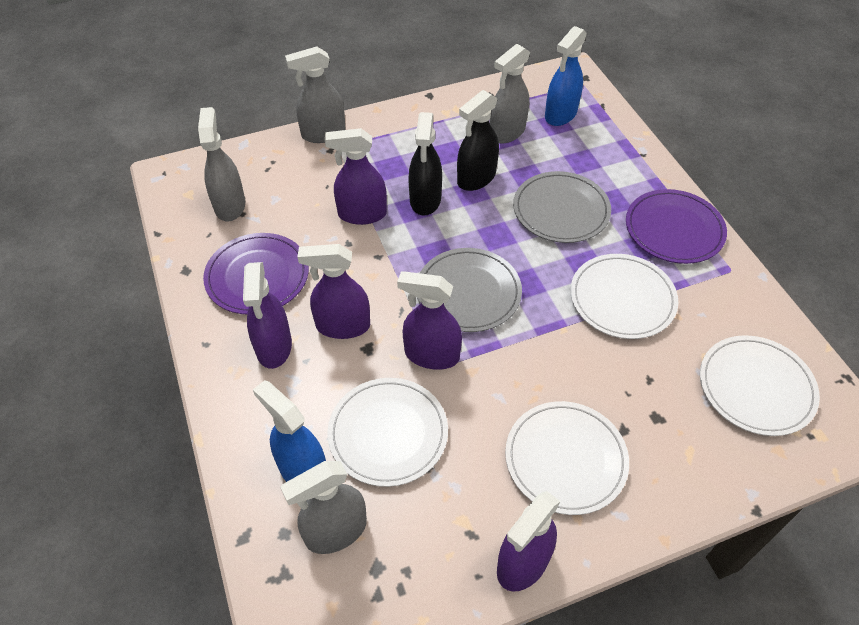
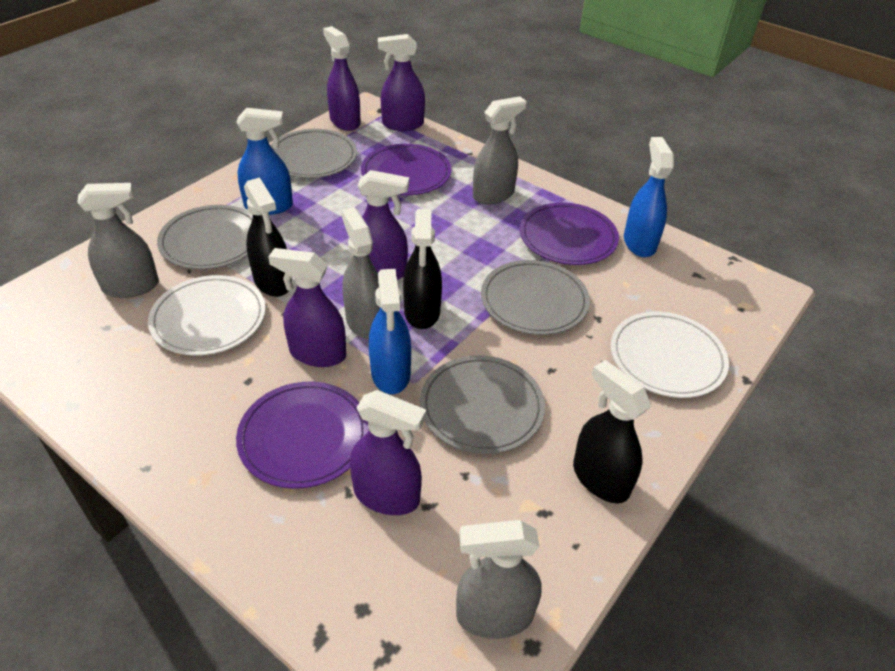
black spray bottle: [408,112,442,215] [457,90,499,191] = 2 -> [244,177,292,297] [403,209,442,329] [573,360,651,503] = 3
blue spray bottle: [253,380,326,482] [545,26,587,126] = 2 -> [236,108,293,215] [369,269,411,394] [624,137,674,257] = 3
grey plate: [417,248,522,332] [513,171,611,243] = 2 -> [157,205,253,270] [271,129,357,178] [420,355,545,454] [481,260,590,335] = 4
purple plate: [203,233,309,314] [626,189,727,264] = 2 -> [236,382,369,489] [361,144,451,195] [520,203,619,265] = 3
white plate: [327,378,448,487] [505,401,629,515] [570,254,678,339] [700,335,820,436] = 4 -> [148,275,266,356] [611,312,729,398] = 2

